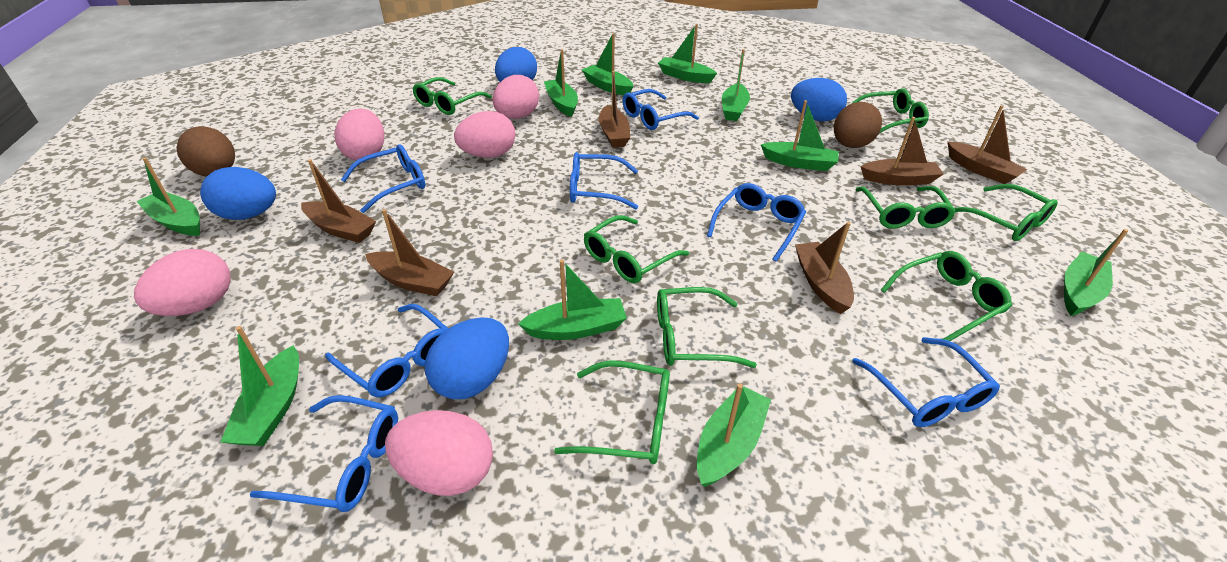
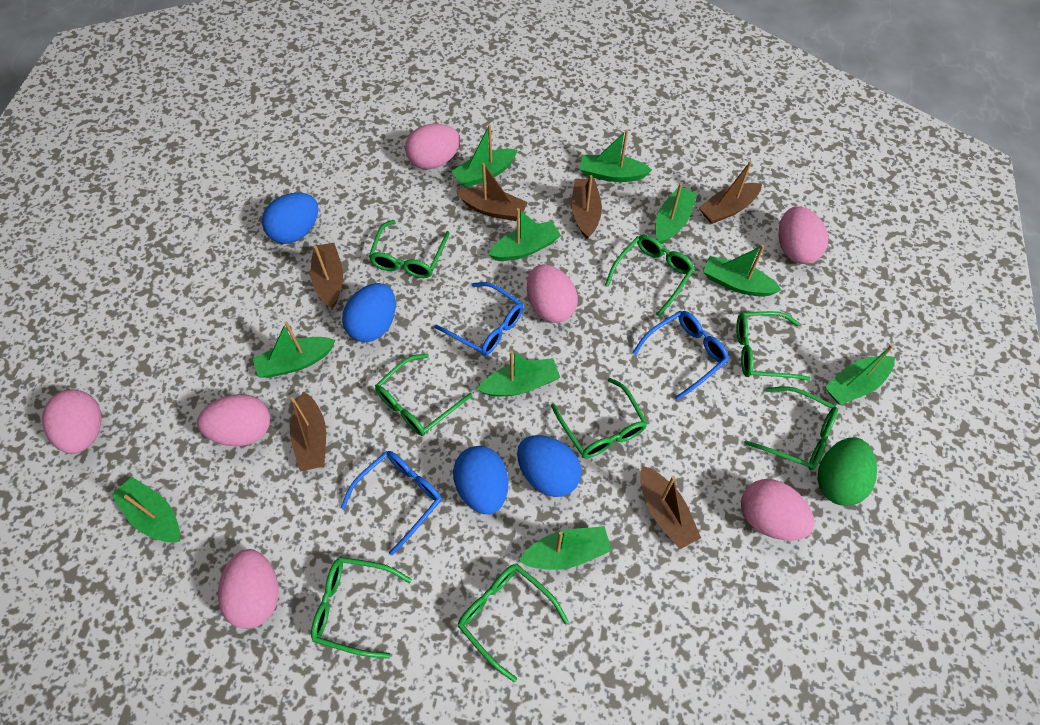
blue glasses: [250,395,398,512] [325,304,449,398] [341,144,425,213] [570,152,638,209] [622,89,699,130] [707,183,806,262] [852,337,1000,427] = 7 -> [341,451,442,556] [434,282,524,356] [632,311,729,401] = 3
brown egg: [177,126,235,177] [834,102,882,148] = 2 -> none = 0
green egg: none = 0 -> [818,437,877,506] = 1
pink egg: [134,249,231,316] [335,109,384,161] [385,410,493,496] [454,111,515,158] [493,75,539,119] = 5 -> [42,389,102,454] [197,394,270,446] [218,549,279,629] [405,124,461,169] [527,264,578,323] [741,479,815,540] [778,206,828,264] = 7

